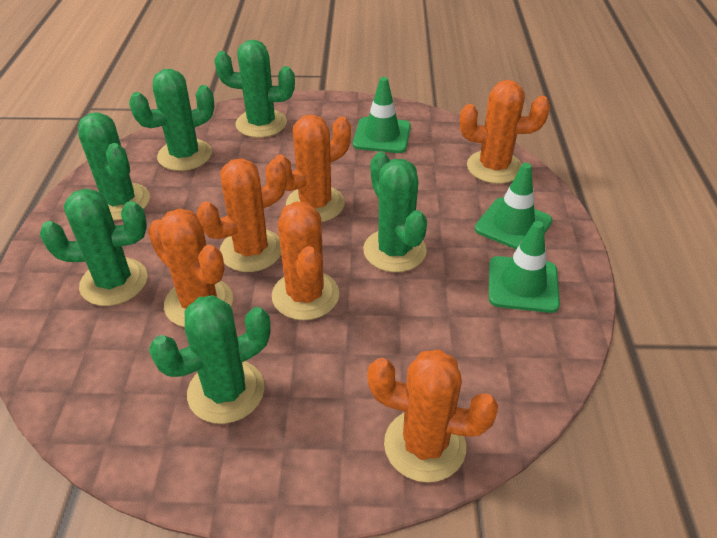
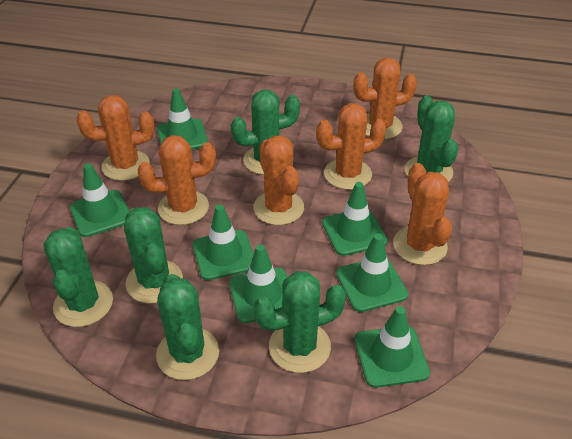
green traffic cone: [353,77,411,153] [475,163,552,249] [489,221,560,313] = 3 -> [70,163,130,237] [157,88,208,150] [193,204,254,280] [229,244,287,323] [322,182,388,256] [336,234,408,312] [354,306,430,388] = 7

